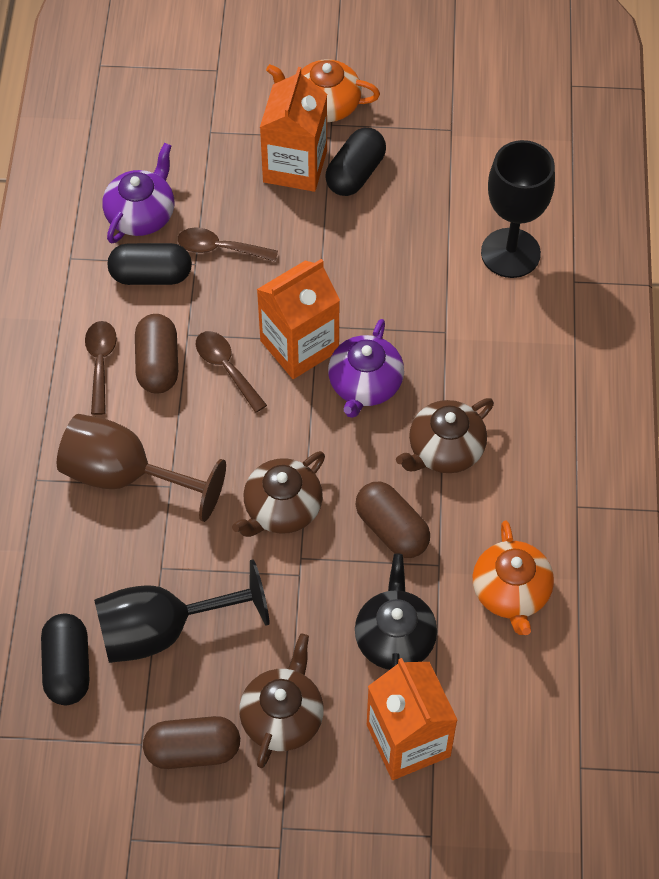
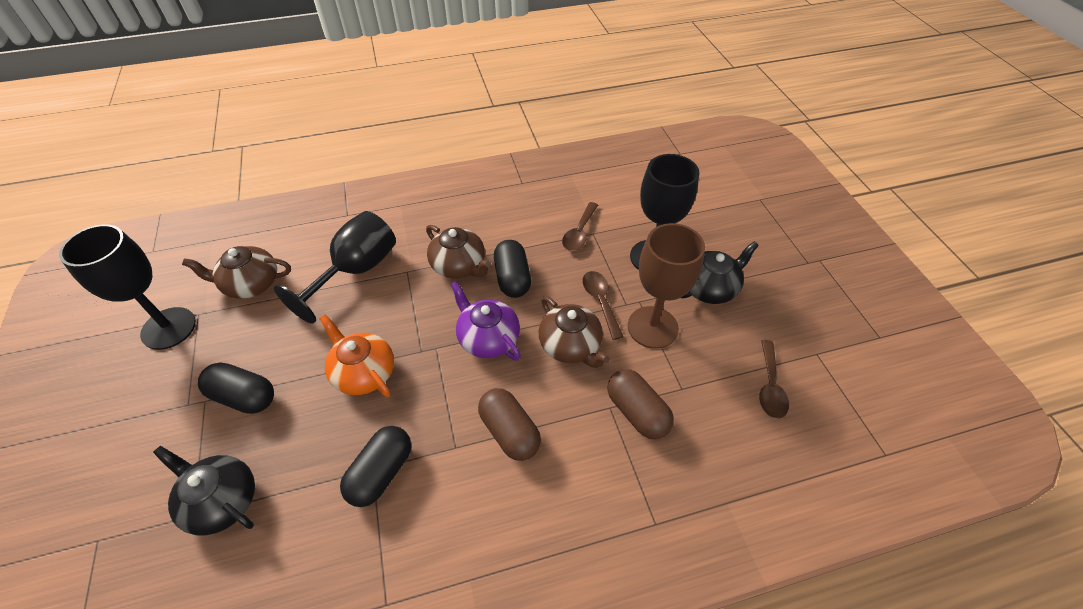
black goblet: [94,559,269,663] [481,140,555,278] = 2 -> [59,224,196,350] [274,211,396,324] [630,154,699,270] = 3
black teapot: [355,554,437,670] = 1 -> [153,446,255,535] [681,241,759,304] = 2
brown capsule: [135,314,178,394] [143,716,240,769] [355,481,430,558] = 3 -> [478,388,541,461] [607,369,674,439] = 2
orange carton: [257,259,340,379] [260,67,327,192] [367,658,457,780] = 3 -> none = 0
orange teapot: [266,59,380,122] [473,521,554,635] = 2 -> [319,314,394,397] = 1
purple teapot: [102,143,174,244] [328,319,404,418] = 2 -> [450,281,521,361] = 1

